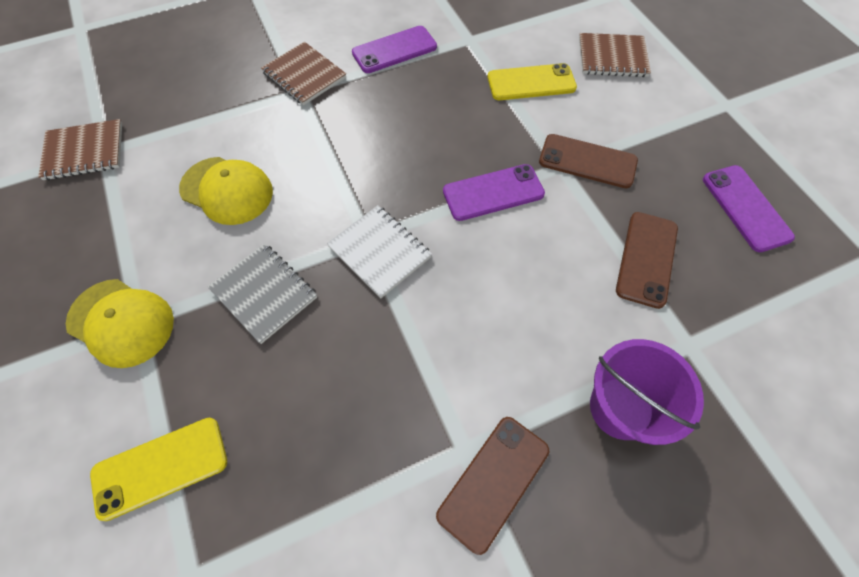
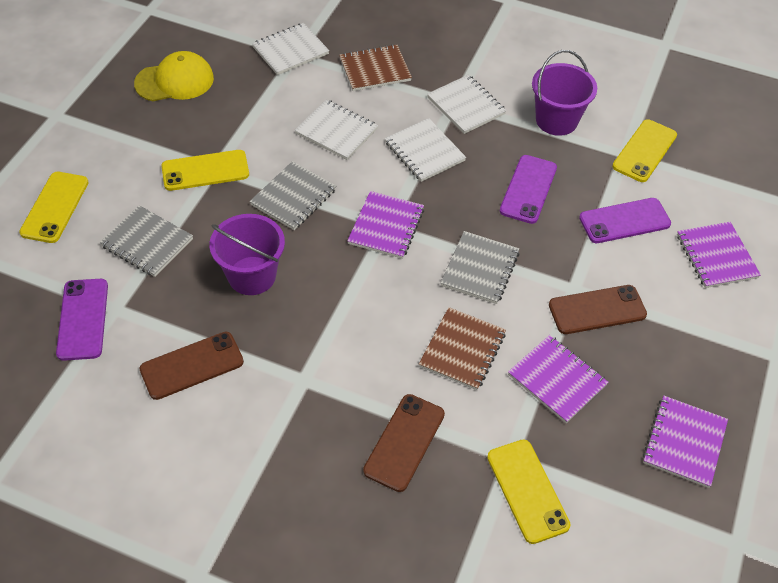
brown notebook: [38,119,122,180] [261,42,346,105] [579,33,651,77] = 3 -> [339,44,412,91] [419,307,506,390] = 2
grey notebook: [207,243,317,344] = 1 -> [100,205,193,277] [249,161,336,230] [440,231,519,304] = 3
purple bucket: [590,339,704,445] = 1 -> [209,214,285,295] [532,50,597,136] = 2
purple notebook: none = 0 -> [347,191,424,259] [508,335,608,423] [643,396,728,488] [677,222,761,288] = 4
white notebook: [327,205,432,298] = 1 -> [252,23,329,75] [295,100,378,160] [385,118,466,182] [427,75,506,134] = 4
yellow cap: [66,279,174,368] [179,157,273,225] = 2 -> [134,51,214,101] = 1
yellow phone: [90,418,227,521] [488,63,577,100] = 2 -> [19,172,89,243] [161,150,249,191] [487,439,571,544] [612,119,677,182] = 4

